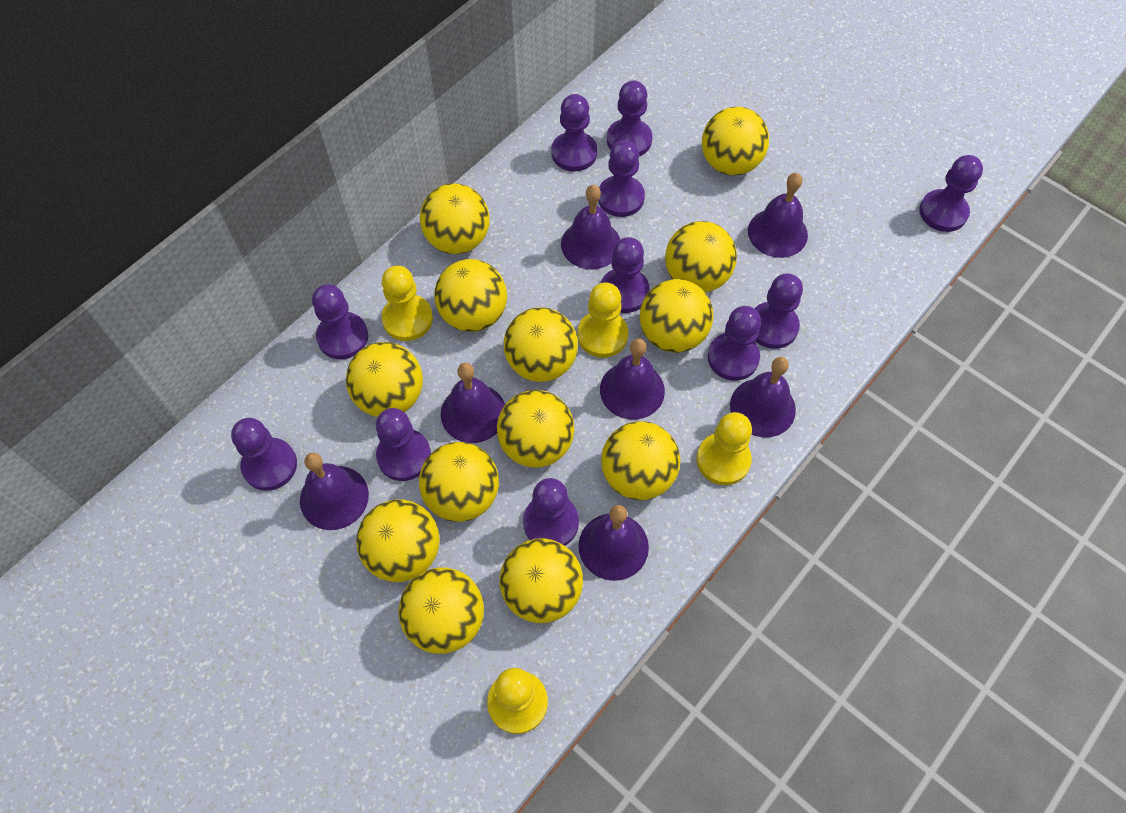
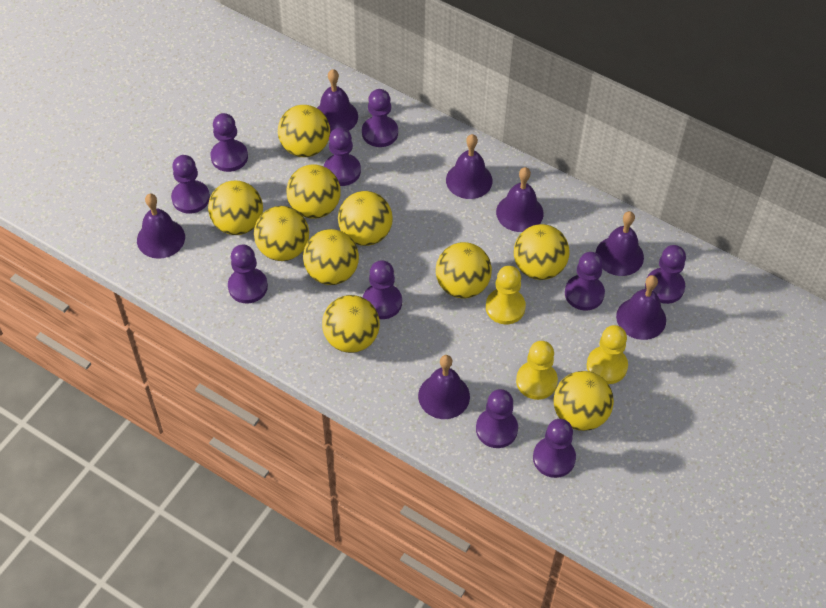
purple pawn: [231,418,297,491] [312,284,368,359] [376,408,431,481] [523,478,579,546] [551,94,597,171] [598,140,645,217] [601,237,650,313] [607,81,652,156] [708,306,761,381] [754,273,803,349] [919,155,983,232] = 11 -> [171,155,210,214] [210,113,248,172] [228,245,268,303] [324,127,361,186] [362,89,398,147] [363,260,402,319] [476,389,518,448] [533,419,576,478] [565,252,605,311] [645,245,686,304] = 10
yellow ball: [346,342,423,417] [356,499,440,582] [399,567,484,654] [419,442,499,522] [420,183,490,254] [434,259,507,332] [497,390,574,468] [500,538,583,623] [504,307,578,382] [601,421,680,500] [640,279,713,353] [665,221,737,293] [702,107,769,175] = 13 -> [208,181,263,235] [254,206,309,261] [278,105,330,157] [286,164,341,219] [303,229,359,285] [322,295,380,353] [338,191,393,246] [436,242,492,298] [514,224,569,280] [553,371,614,431] = 10
yellow pawn: [382,266,433,341] [487,668,548,734] [578,282,628,358] [696,412,752,485] = 4 -> [486,266,526,324] [516,341,558,400] [587,325,628,384] = 3

